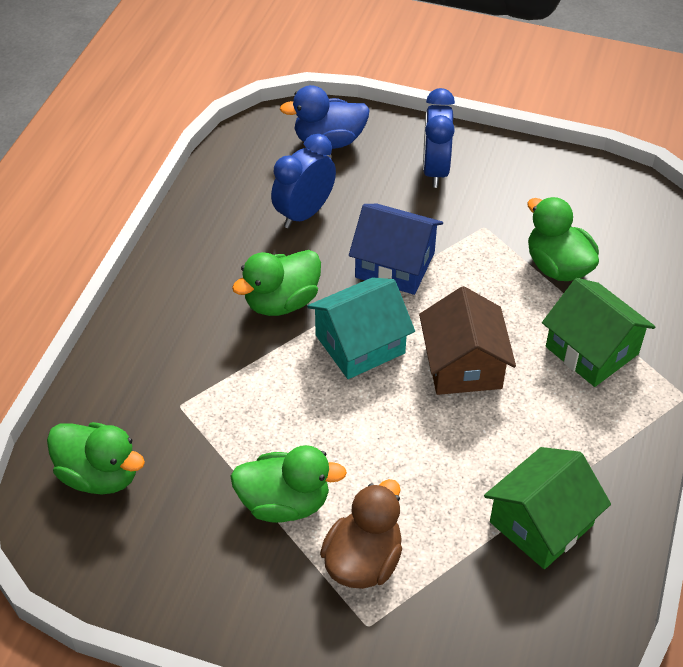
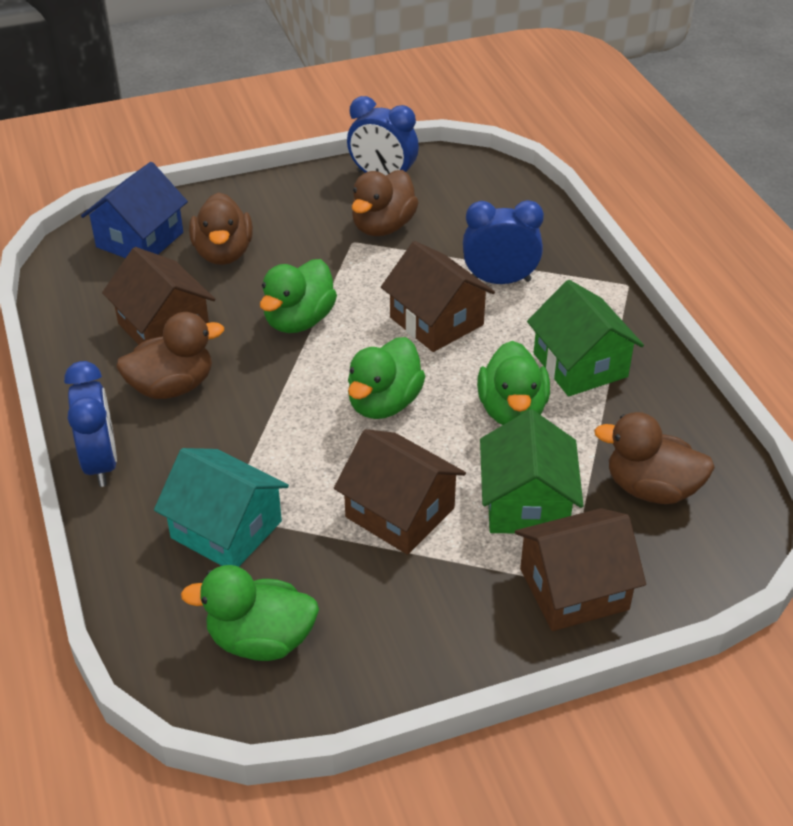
blue clock: [271,134,336,228] [423,88,455,188] = 2 -> [64,361,117,487] [347,96,419,176] [463,200,544,284] = 3
blue duck: [280,85,370,149] = 1 -> none = 0
brown duck: [320,479,402,589] = 1 -> [116,312,224,399] [189,192,253,265] [352,170,419,236] [594,412,715,504] = 4
brown house: [419,286,516,395] = 1 -> [102,247,215,345] [334,429,466,555] [381,241,495,352] [515,508,646,631] = 4

